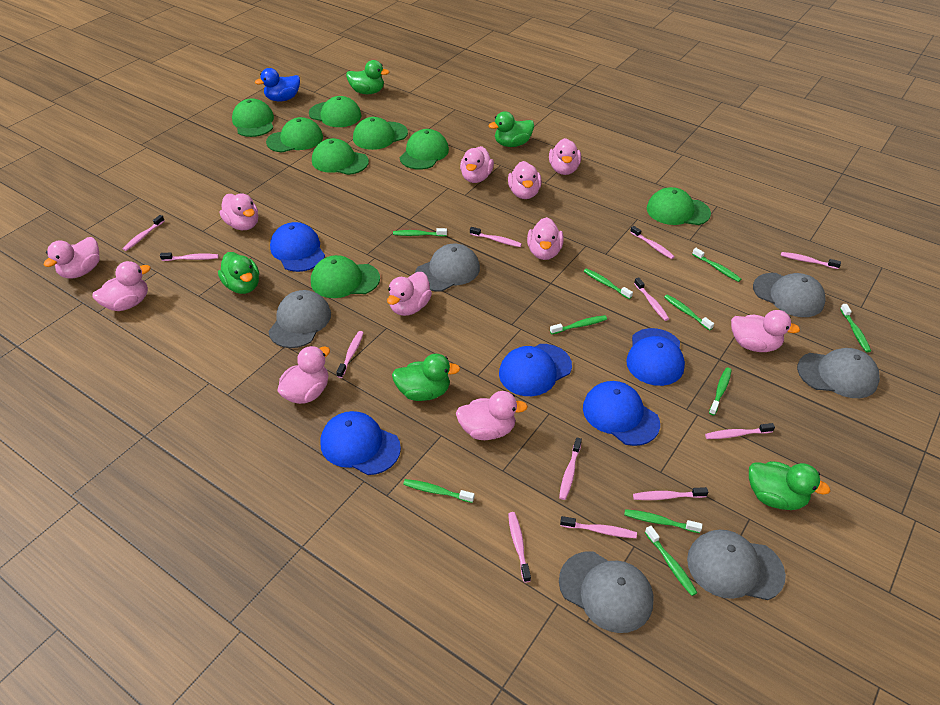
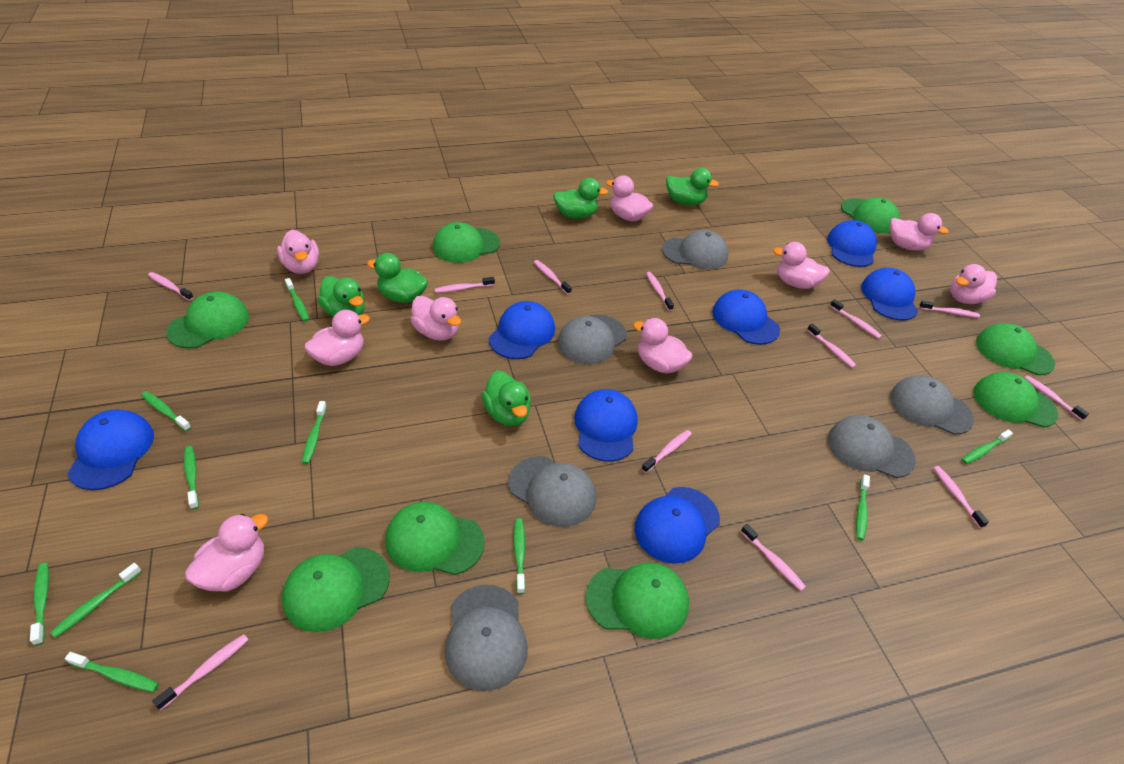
blue cap: [270,222,325,272] [321,411,401,475] [499,344,572,396] [583,381,660,446] [626,328,685,386] = 5 -> [67,410,154,490] [489,301,555,359] [574,389,638,462] [635,487,720,564] [712,289,780,345] [827,220,877,267] [861,268,918,320] = 7
blue duck: [255,68,300,102] = 1 -> none = 0
pink duck: [44,237,99,279] [92,261,151,311] [220,193,258,230] [277,346,330,404] [387,272,432,316] [456,391,528,440] [460,146,494,183] [508,161,542,199] [527,217,564,260] [549,138,581,175] [731,310,800,352] = 11 -> [185,514,268,592] [277,230,319,274] [304,310,370,366] [411,296,461,341] [606,175,653,221] [633,318,692,374] [773,242,830,289] [889,213,949,251] [950,264,997,304] = 9

